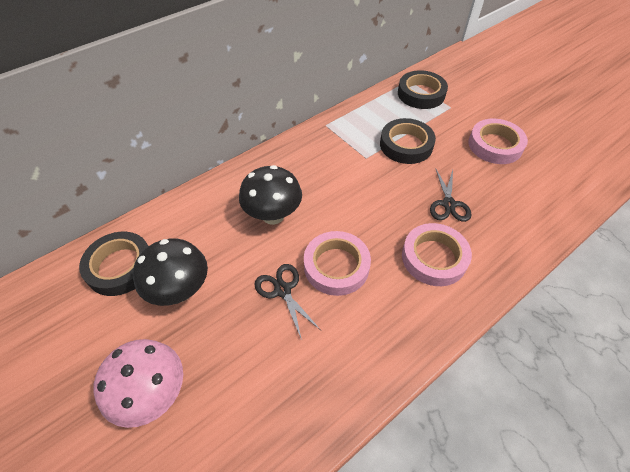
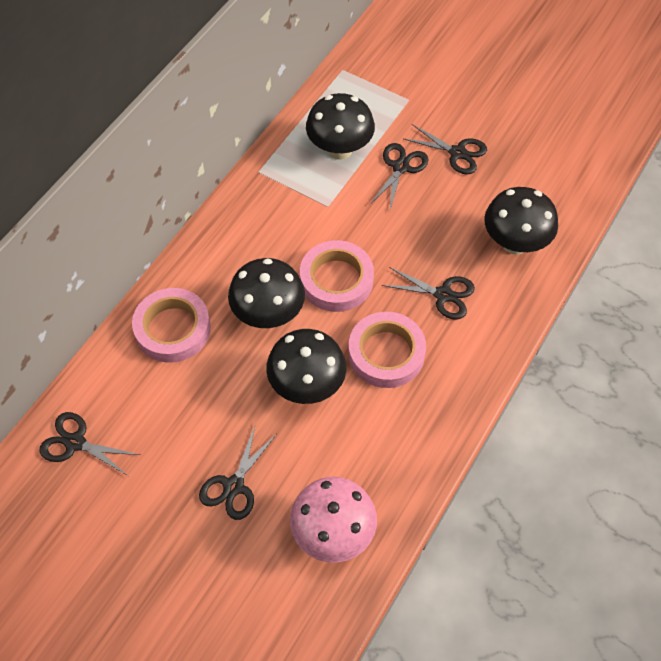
black mushroom: [133,238,208,306] [239,165,302,225] = 2 -> [228,258,305,328] [266,329,346,404] [306,93,375,160] [484,187,558,255] = 4
black scissors: [254,264,321,340] [430,169,472,222] = 2 -> [40,412,140,476] [199,426,276,520] [370,143,428,209] [382,267,475,320] [404,124,487,174] = 5
black tape: [79,232,148,296] [380,118,436,164] [398,70,448,109] = 3 -> none = 0

